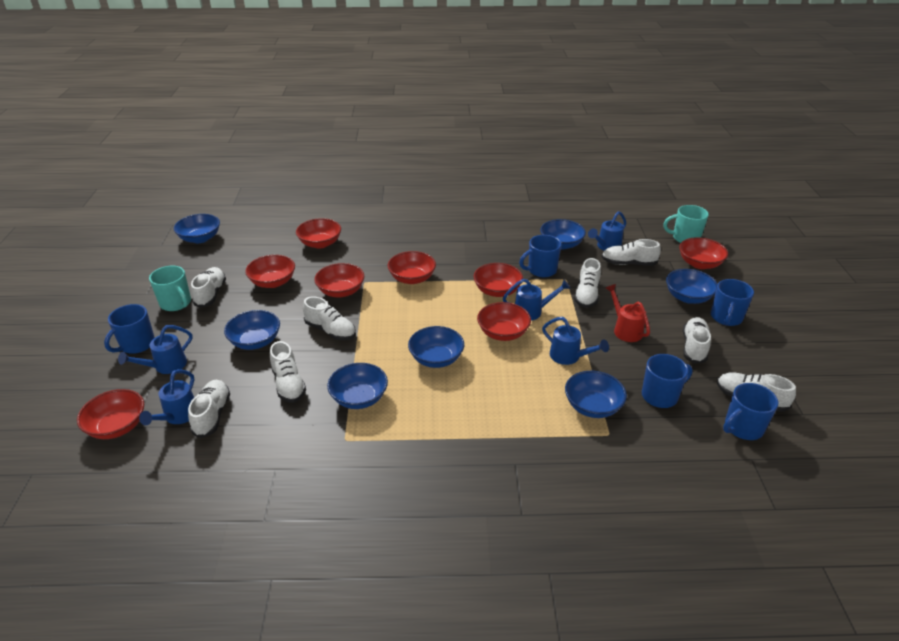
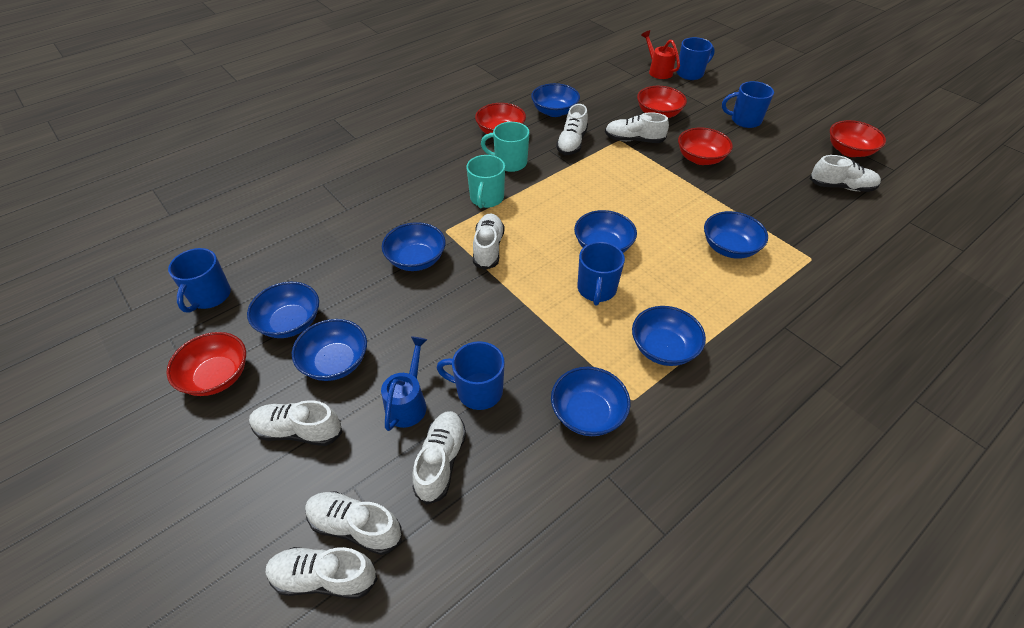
blue bowl: [174,214,220,243] [224,310,280,350] [327,363,388,409] [408,326,464,368] [540,219,586,249] [565,371,627,418] [666,269,718,304] = 7 -> [247,282,319,338] [292,319,367,381] [382,222,446,271] [531,83,580,117] [551,367,630,436] [574,210,637,253] [632,306,706,366] [704,211,768,259] = 8
blue watering can: [118,325,192,374] [139,369,194,425] [503,279,571,320] [542,317,609,365] [588,211,626,250] = 5 -> [381,336,428,431] = 1
red bowl: [77,389,144,439] [245,255,295,288] [296,218,341,249] [314,263,364,297] [388,251,436,284] [473,263,523,297] [477,302,531,341] [679,237,728,269] = 8 -> [166,332,246,396] [475,103,526,134] [637,86,687,118] [678,128,733,165] [830,120,886,157] = 5

